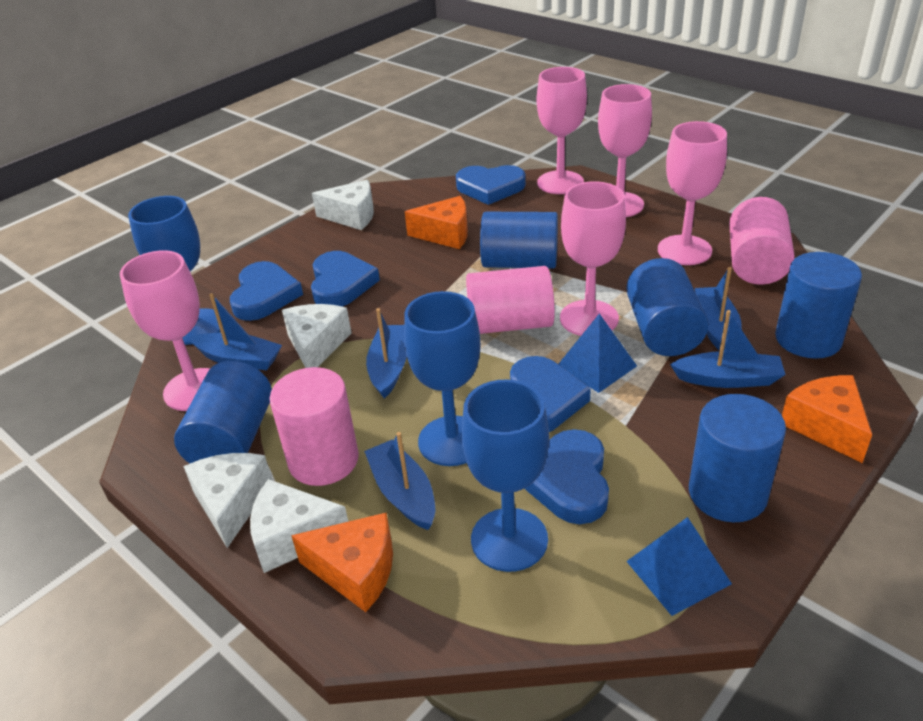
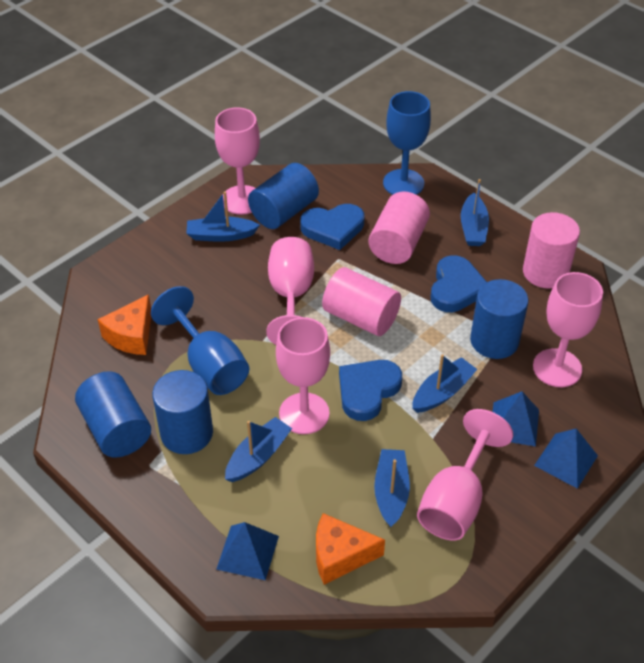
blue cylinder: [174,361,272,463] [480,212,558,269] [626,258,708,356] [689,394,786,522] [775,252,862,359] = 5 -> [75,371,151,457] [152,370,213,454] [248,163,319,229] [470,279,529,359] = 4
blue goblet: [128,196,220,345] [404,291,481,466] [462,379,549,572] = 3 -> [151,286,249,395] [383,91,431,195] = 2
blue heart: [230,261,303,321] [311,251,380,307] [456,165,526,205] [510,356,591,432] [524,429,609,524] = 5 -> [300,204,364,250] [339,360,402,421] [431,255,487,312] = 3
blue pyramid: [558,313,637,393] [626,517,732,616] = 2 -> [216,522,279,580] [493,391,539,447] [534,429,598,489] = 3
orange cheese: [291,512,393,612] [405,196,468,249] [782,375,872,463] = 3 -> [98,294,151,355] [316,513,385,585] = 2
white cheese: [183,453,273,548] [250,479,348,573] [282,304,352,368] [312,180,374,230] = 4 -> none = 0

